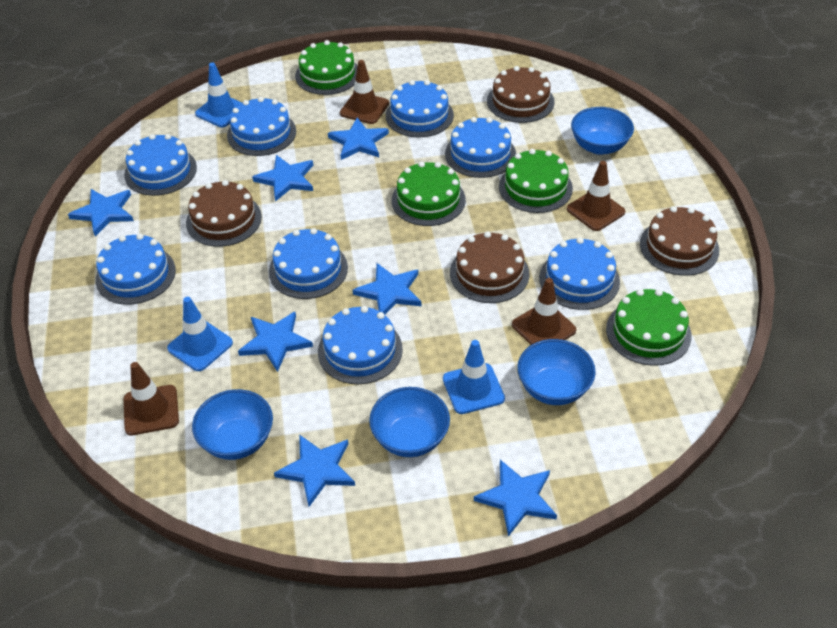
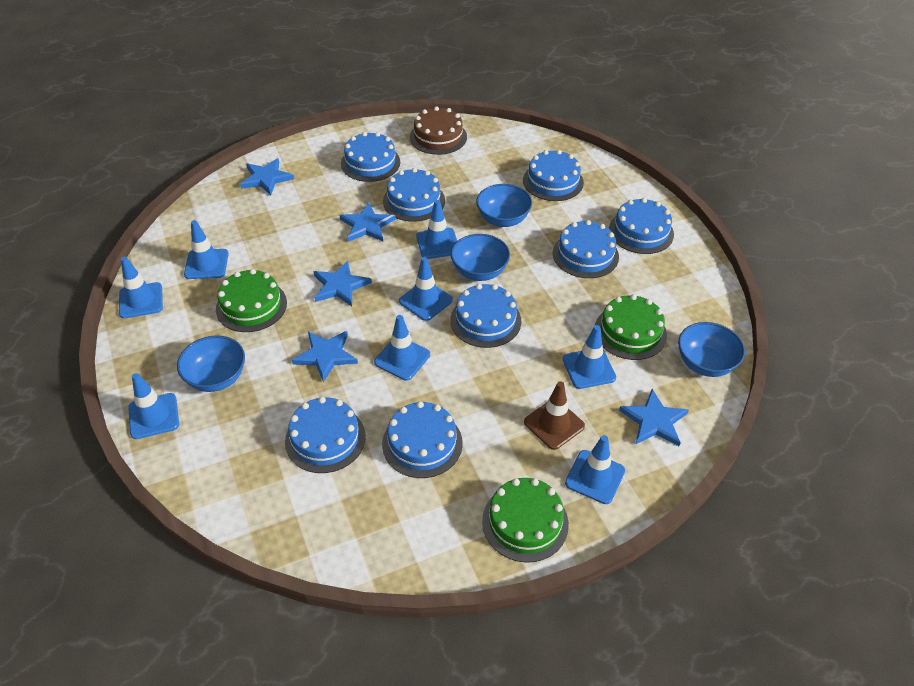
blue star: [68,189,134,237] [238,312,313,372] [252,155,313,202] [274,434,355,507] [328,118,389,160] [353,263,421,314] [474,460,557,536] = 7 -> [240,158,294,196] [292,331,358,382] [313,260,372,306] [340,202,396,242] [619,389,689,446] = 5
blue traffic cone: [167,297,233,371] [195,62,242,127] [443,340,505,414] = 3 -> [119,257,163,318] [128,373,179,439] [184,220,229,279] [374,315,430,381] [399,257,453,321] [416,200,457,259] [563,325,616,389] [565,435,625,504] = 8
brown cake: [186,180,262,247] [450,231,529,303] [487,66,555,123] [640,206,719,276] = 4 -> [410,106,467,155] = 1
brown traffic cone: [124,362,179,435] [340,60,389,124] [512,278,576,345] [567,161,625,231] = 4 -> [524,381,585,450] = 1
green cake: [295,40,358,95] [392,161,466,226] [499,149,573,213] [606,289,692,366] = 4 -> [216,269,287,332] [482,478,569,563] [595,294,667,360] = 3

